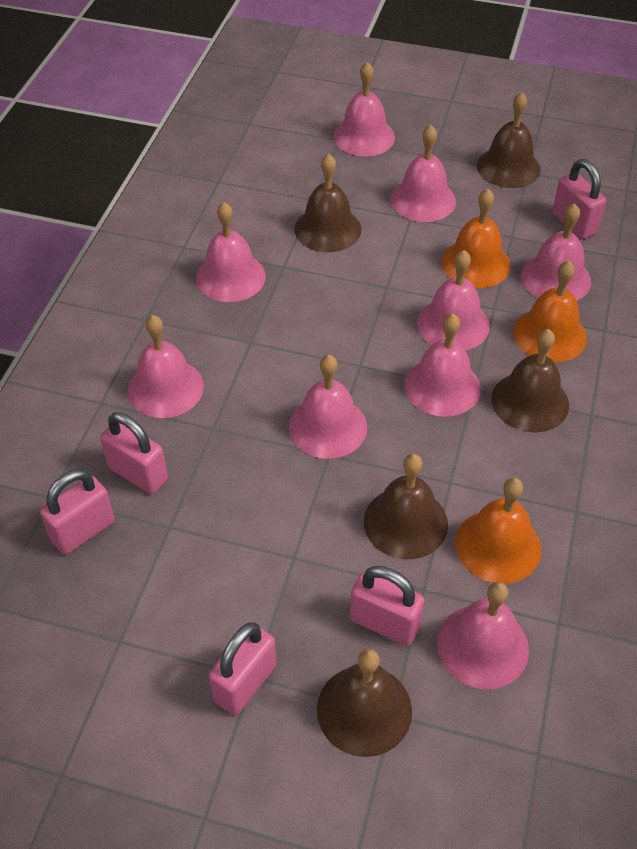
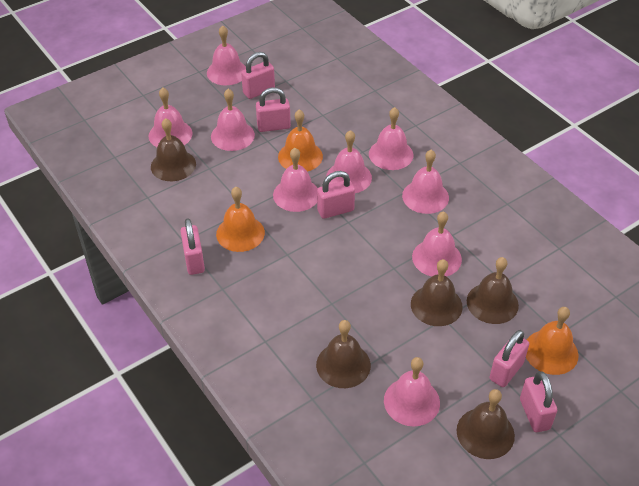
pink padlock: [40,469,115,555] [100,412,168,494] [208,622,276,715] [350,566,424,646] [552,159,606,239] = 5 -> [180,218,205,275] [241,52,275,99] [256,87,291,132] [317,171,355,219] [490,330,529,387] [520,371,557,432] = 6

